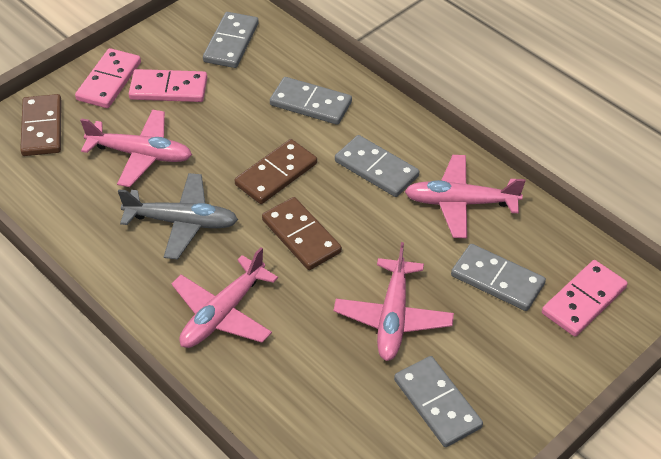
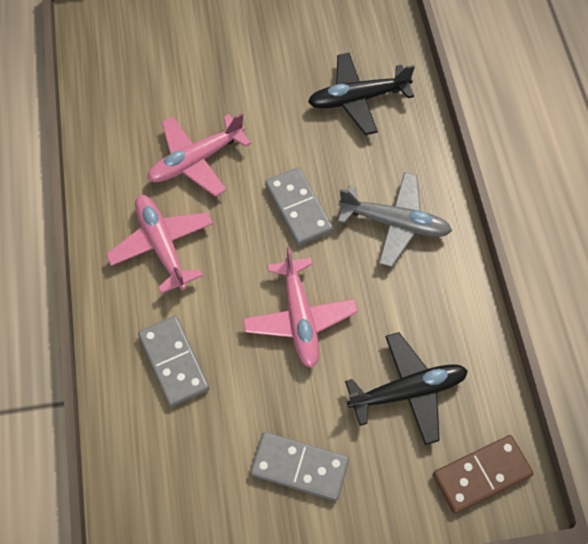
black plane: none = 0 -> [308,53,415,135] [345,332,468,445] = 2
brown domino: [20,94,62,156] [235,139,317,204] [262,197,342,270] = 3 -> [433,435,534,514] = 1
grey domino: [203,12,259,68] [270,77,352,125] [335,135,419,197] [394,356,483,447] [451,244,546,311] = 5 -> [138,316,209,407] [250,432,349,501] [265,167,333,246] = 3
pink domino: [75,48,141,108] [129,69,207,102] [542,260,628,337] = 3 -> none = 0
pink plane: [80,109,192,187] [171,247,278,348] [334,242,454,361] [404,155,525,238] = 4 -> [106,195,213,294] [147,113,251,196] [243,246,358,368] = 3

